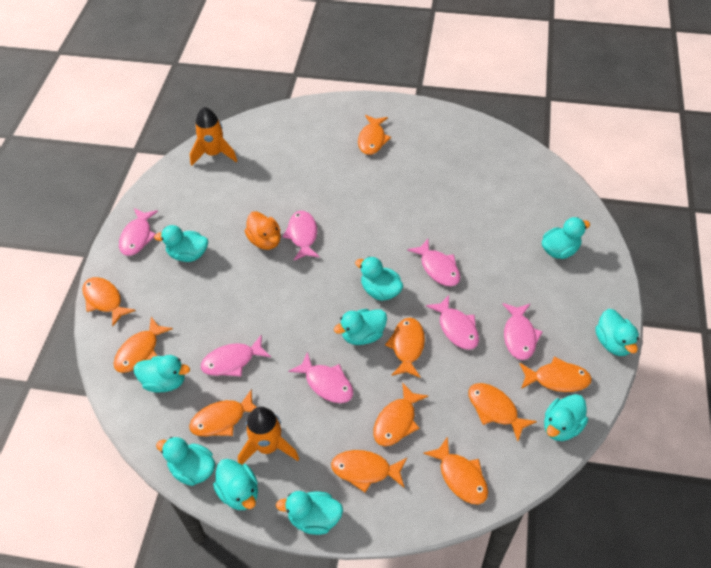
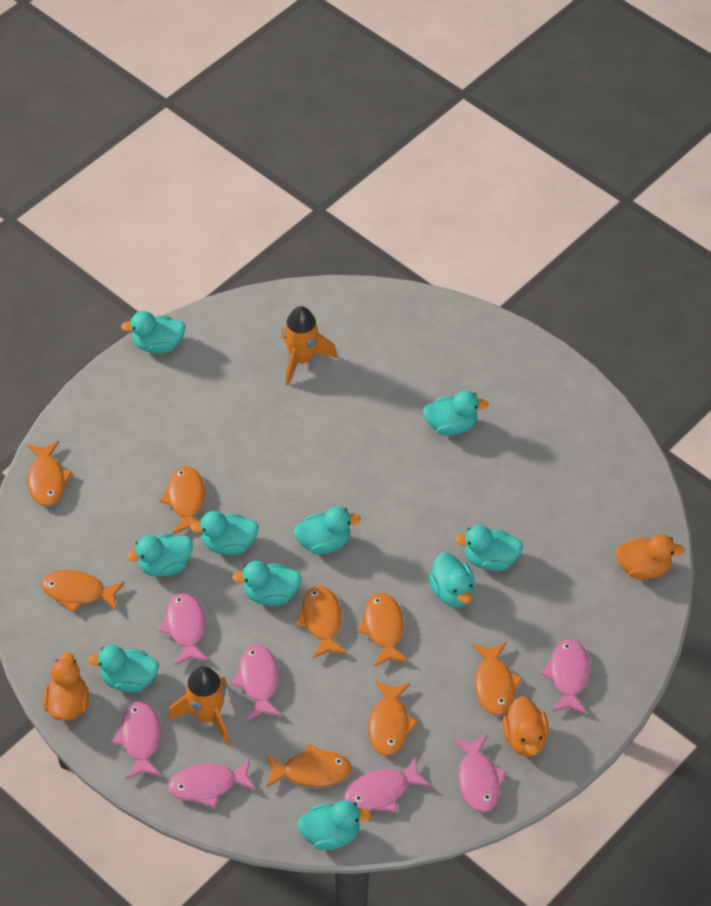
orange duck: [245,211,281,250] = 1 -> [43,652,89,721] [502,696,549,757] [615,534,685,579] = 3
orange fish: [82,277,136,326] [113,317,173,373] [189,389,257,436] [331,450,407,492] [358,115,391,155] [373,382,428,446] [385,318,425,378] [423,436,488,505] [468,383,537,441] [519,357,592,392] = 10 -> [27,441,72,506] [41,570,125,613] [160,466,205,534] [266,743,352,788] [295,585,347,659] [358,593,408,666] [368,680,418,756] [472,642,522,715] = 8

